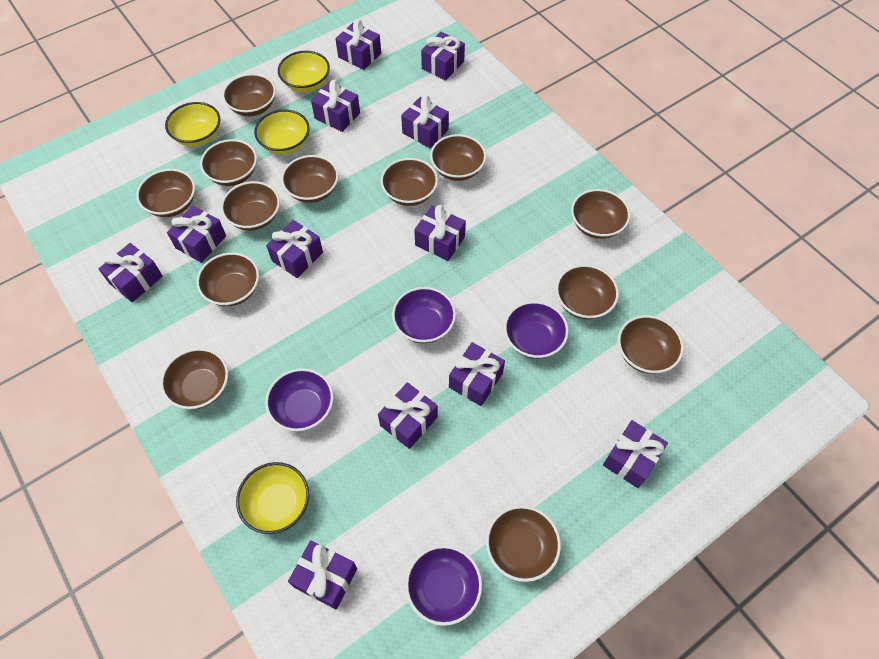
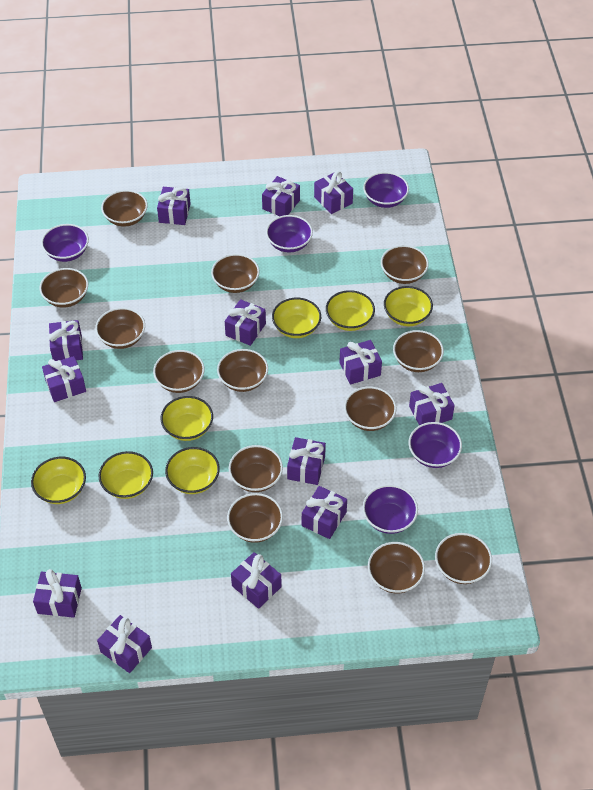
purple bowl: [265,368,334,431] [392,287,456,343] [405,545,482,626] [504,301,569,359] = 4 -> [41,224,89,262] [266,215,313,253] [363,172,409,208] [363,485,418,534] [409,422,462,468] = 5
purple gift: [98,243,163,302] [167,206,226,263] [266,220,323,278] [288,540,357,609] [311,80,360,132] [335,20,381,70] [378,382,438,449] [401,95,449,148] [414,205,466,261] [421,32,465,81] [449,342,505,406] [603,420,668,488] = 12 -> [33,569,82,618] [42,356,86,402] [49,320,83,361] [97,615,152,673] [157,187,191,225] [225,299,266,346] [231,552,282,609] [262,176,300,216] [287,437,326,485] [302,486,347,539] [314,171,353,214] [339,340,382,385] [409,383,455,425] = 13
yellow bowl: [165,102,220,146] [236,462,309,534] [254,110,310,155] [278,51,330,92] = 4 -> [31,457,86,504] [99,451,153,499] [161,396,213,441] [165,447,220,494] [272,298,321,338] [326,290,375,331] [384,286,433,326] = 7

